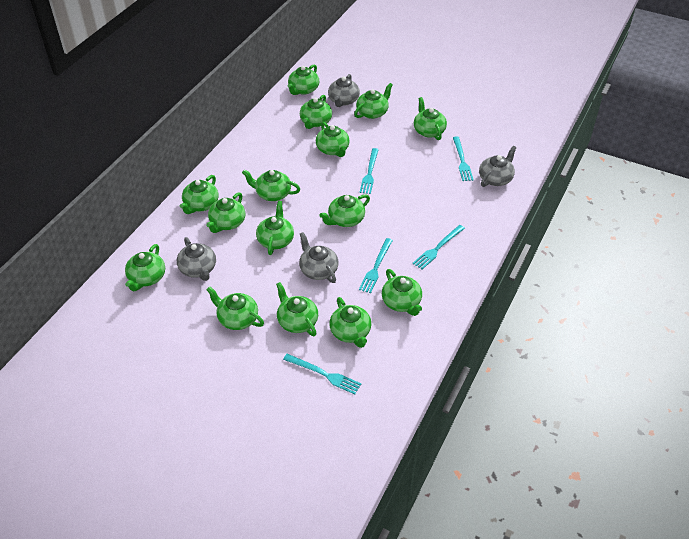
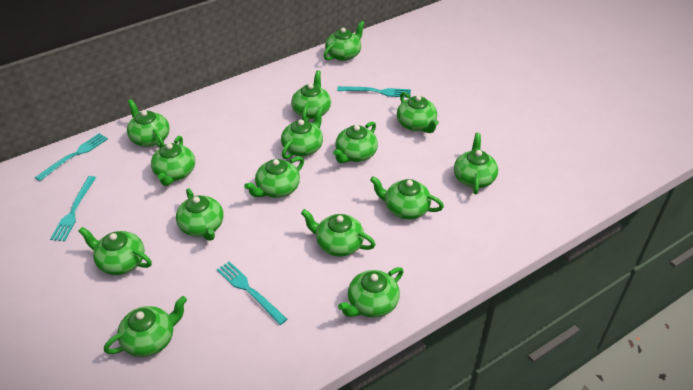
grey teapot: [177,237,216,281] [299,232,338,283] [328,74,360,107] [479,146,516,187] = 4 -> none = 0
turquoise fork: [283,354,361,394] [359,238,393,293] [360,148,379,194] [413,225,465,269] [453,137,474,181] = 5 -> [35,133,108,181] [50,176,96,241] [217,261,287,325] [337,86,411,98] = 4

